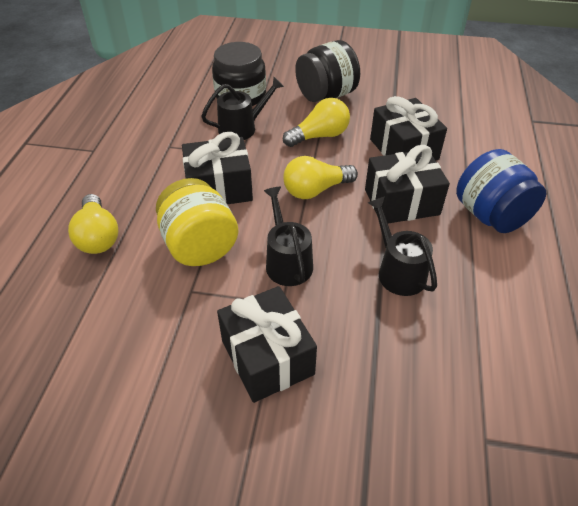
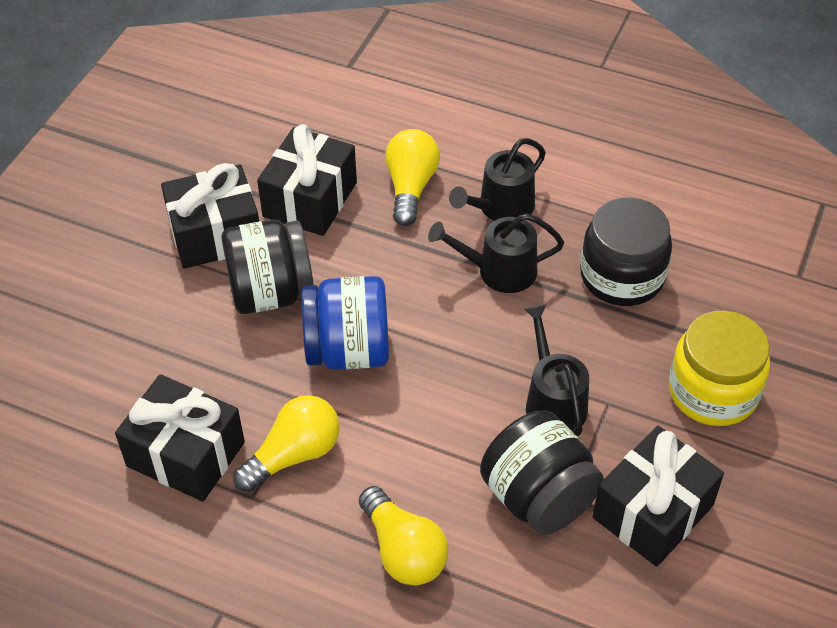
black jar: [212,42,266,106] [295,40,360,102] = 2 -> [221,220,314,314] [480,410,604,535] [580,197,672,306] = 3

